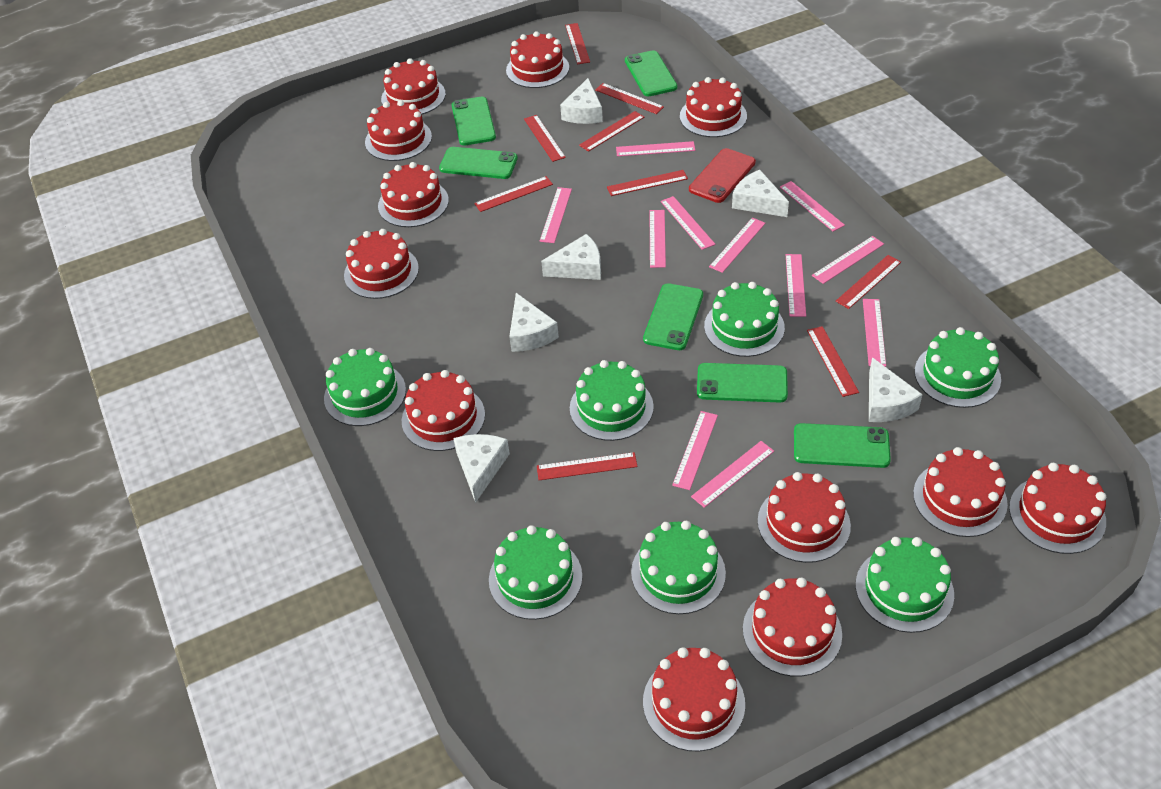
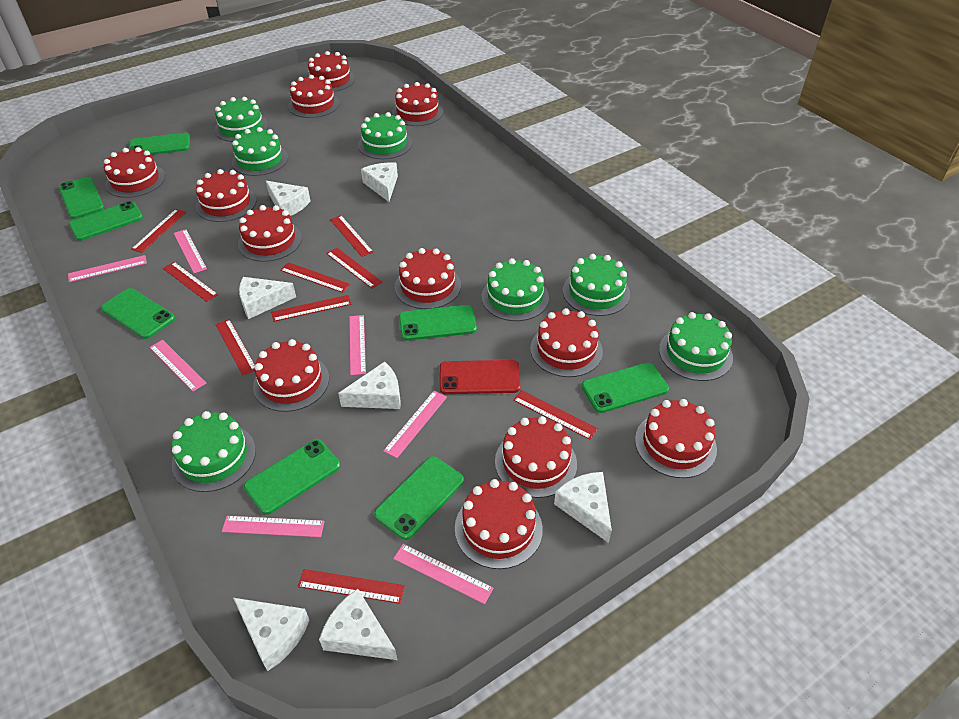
green phone: [439,147,518,179] [452,97,496,145] [625,50,677,96] [643,283,703,350] [697,363,788,402] [794,423,891,468] = 6 -> [59,177,104,219] [69,201,143,241] [101,288,175,339] [129,133,190,155] [244,439,340,515] [374,456,464,540] [399,305,477,341] [581,362,669,413] = 8
pink ruler: [540,187,572,243] [616,141,695,156] [650,210,666,268] [661,196,715,250] [672,411,718,490] [691,441,774,508] [709,218,766,273] [780,181,845,231] [786,254,806,317] [812,236,884,284] [863,299,886,367] = 11 -> [68,255,147,282] [149,340,206,391] [174,229,207,273] [222,516,325,537] [349,315,366,375] [383,391,447,458] [393,544,494,604] = 7
white cheese: [453,434,510,503] [509,293,559,352] [541,234,601,280] [560,78,603,124] [732,170,789,217] [869,357,923,422] = 6 -> [233,598,310,671] [239,277,296,319] [266,181,310,216] [319,589,397,660] [338,362,401,409] [361,162,398,202] [554,472,612,543] = 7

